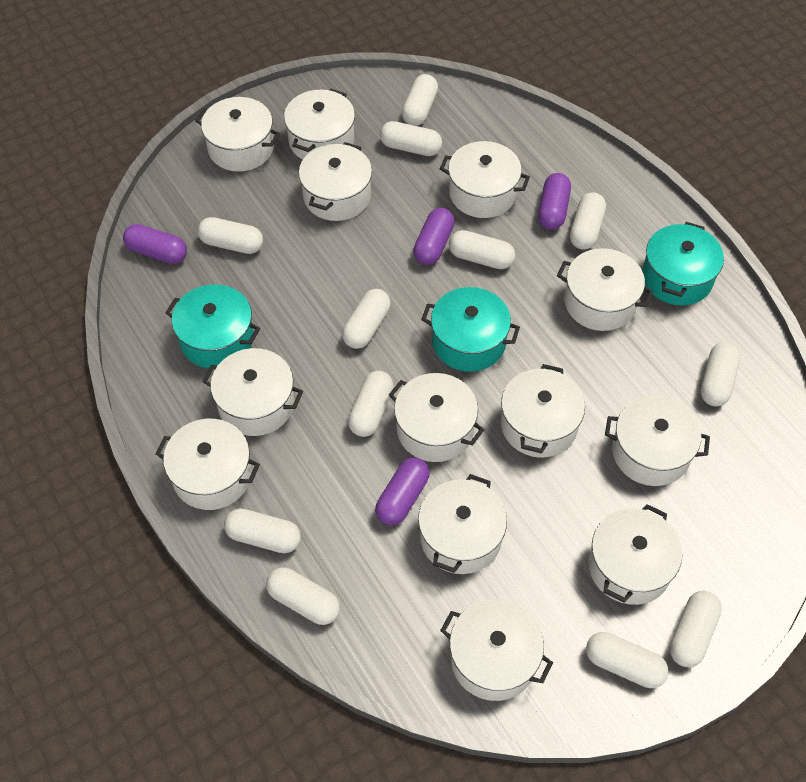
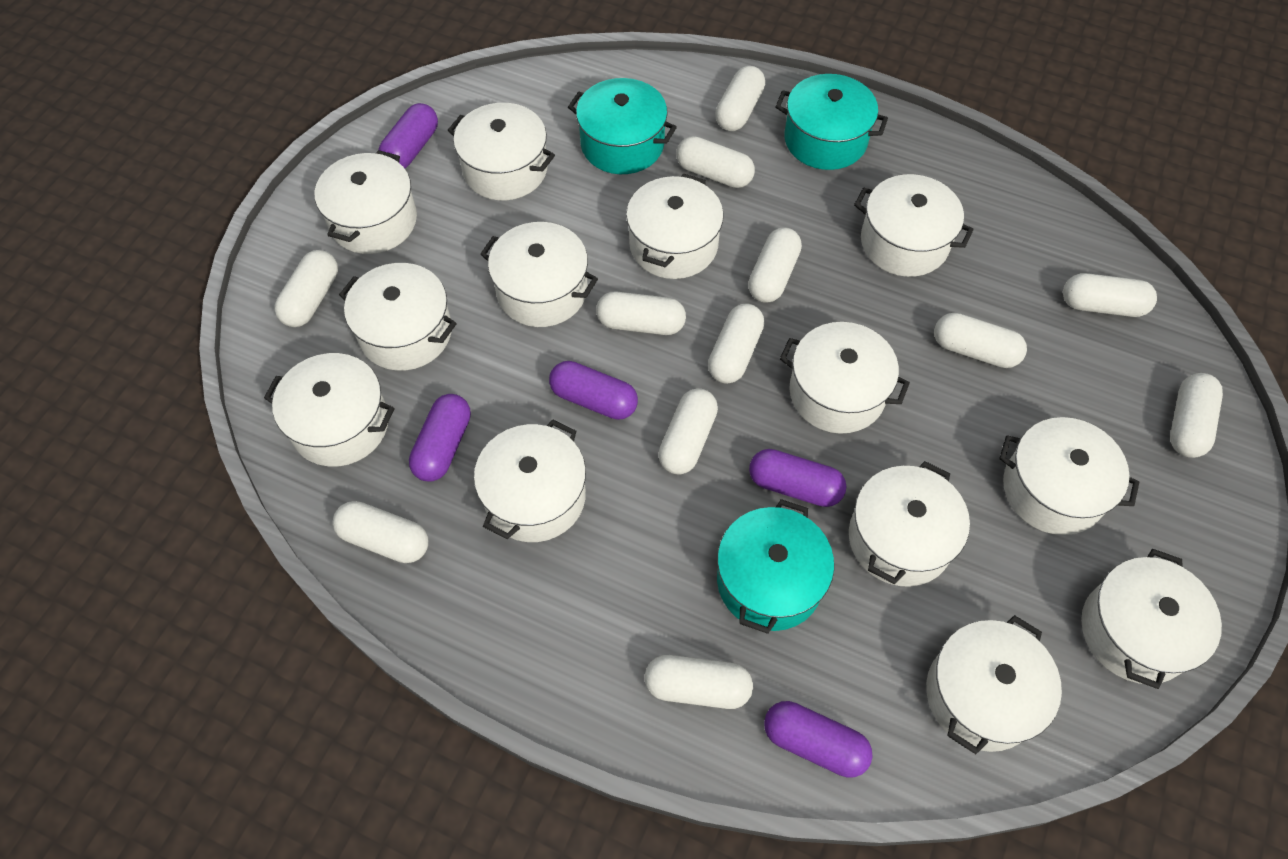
purple capsule: [123,224,187,264] [375,457,430,525] [413,208,455,265] [538,173,571,230] = 4 -> [379,103,438,168] [409,394,471,482] [549,361,638,420] [749,449,847,507] [764,701,873,778] = 5

